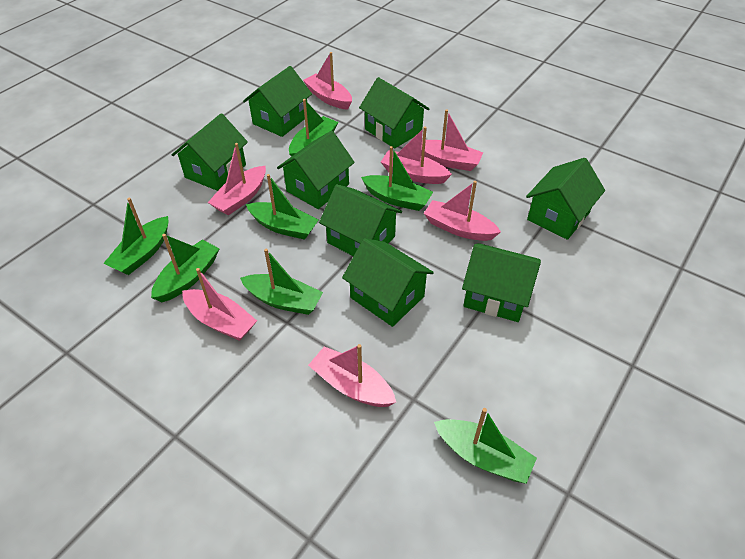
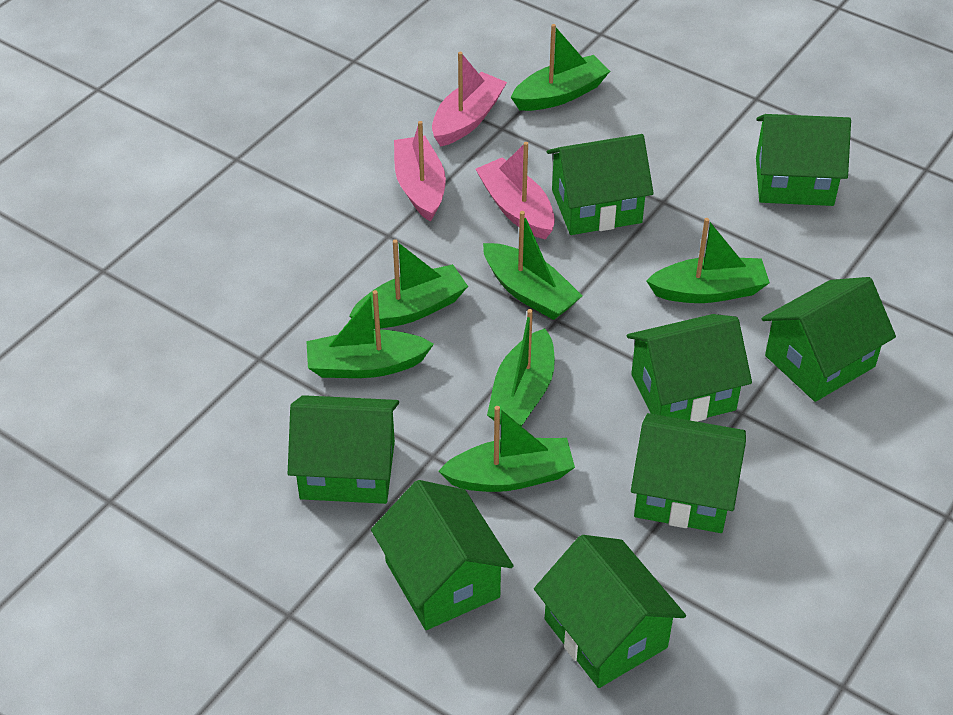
pink boat: [182,268,257,341] [208,143,266,215] [303,52,352,110] [308,344,396,407] [381,126,452,184] [421,109,483,171] [424,181,501,241] = 7 -> [394,121,446,222] [432,52,507,147] [475,142,555,239] = 3

